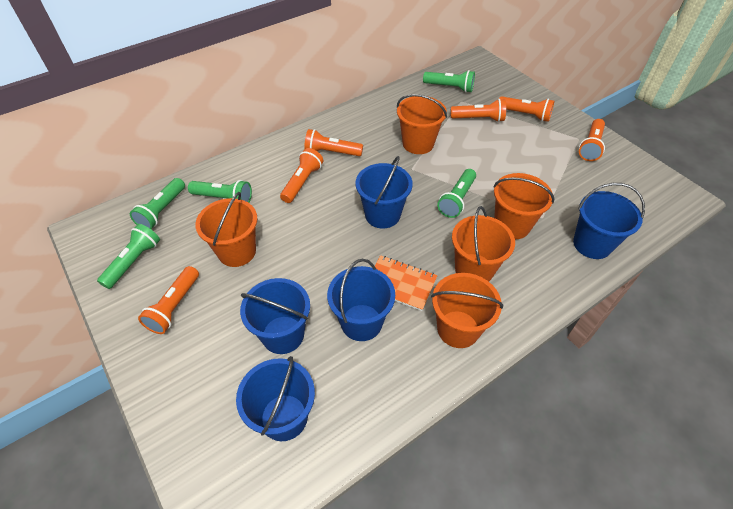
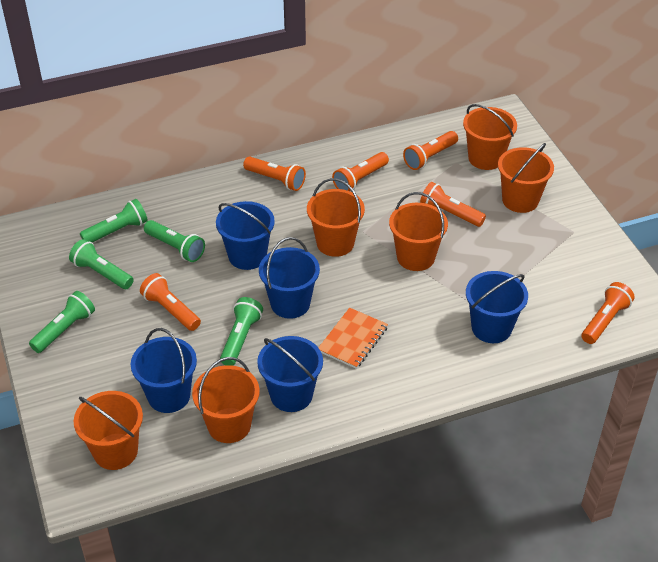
orange bucket: [195,192,258,267] [397,94,447,154] [431,273,503,348] [452,206,515,281] [493,173,555,239] = 5 -> [74,391,143,470] [192,357,260,443] [307,178,365,257] [389,192,448,271] [463,104,517,170] [498,143,554,213] = 6

